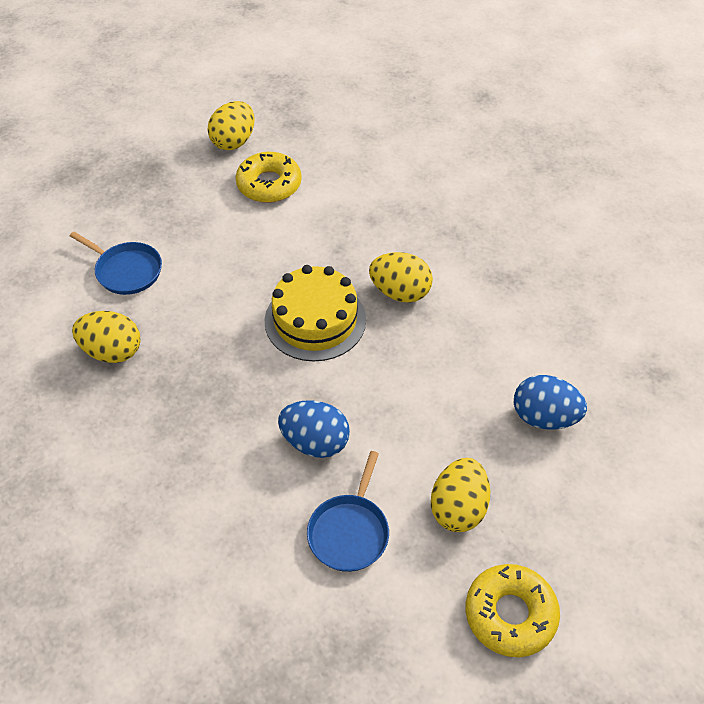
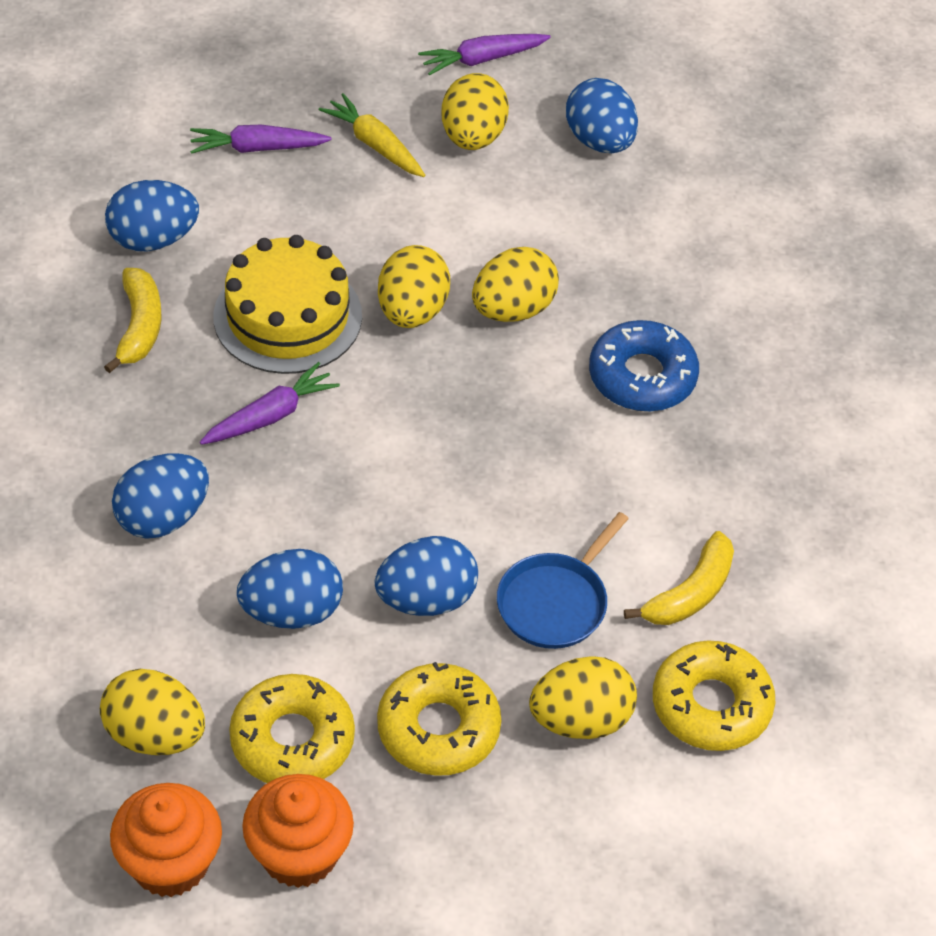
blue donut: none = 0 -> [589,320,699,412] = 1
blue egg: [278,400,350,458] [514,375,587,430] = 2 -> [105,180,199,251] [112,453,209,539] [237,549,343,629] [375,536,478,616] [566,78,638,153] = 5
blue pan: [70,232,162,295] [307,451,389,572] = 2 -> [497,512,629,649] = 1
orange cupcake: none = 0 -> [110,783,222,897] [242,774,354,888] = 2
purple carrot: none = 0 -> [190,125,332,154] [200,362,340,445] [418,34,551,75] = 3
yellow banana: none = 0 -> [104,268,161,373] [624,531,734,625] = 2
yellow carrot: none = 0 -> [319,93,425,177] = 1
yellow donut: [235,152,302,203] [465,564,560,657] = 2 -> [229,674,355,783] [377,662,501,776] [653,640,775,751] = 3
yellow egg: [72,311,140,363] [207,101,255,150] [369,252,433,303] [431,458,490,532] = 4 -> [100,669,205,755] [378,245,450,328] [441,73,509,150] [472,247,559,322] [529,656,637,739] = 5

